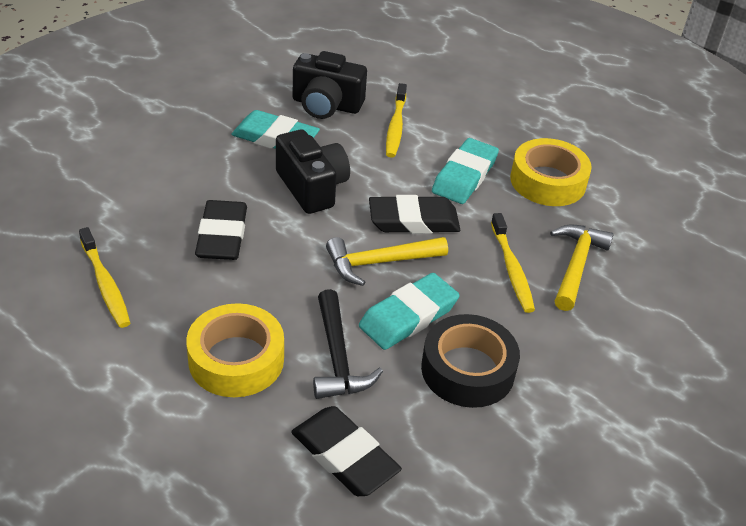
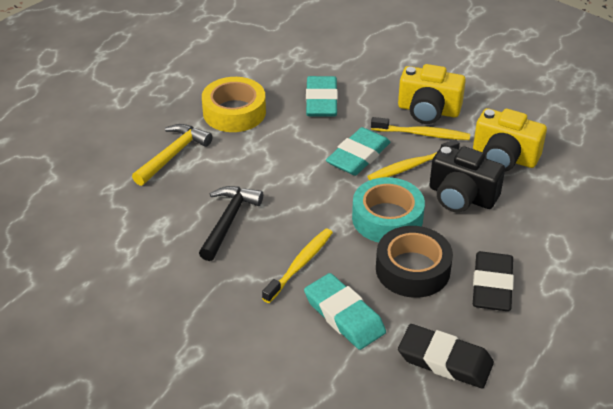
black camera: [276,129,350,214] [293,51,367,119] = 2 -> [429,145,505,213] = 1
black eraser: [195,200,247,260] [291,406,402,496] [369,195,460,234] = 3 -> [398,324,494,388] [473,251,514,311] = 2
turquoise tape: none = 0 -> [352,177,425,242] = 1
yellow camera: none = 0 -> [398,64,466,124] [473,108,547,172] = 2
yellow hammer: [326,237,448,286] [550,224,614,311] = 2 -> [132,124,212,186] = 1
yellow tape: [186,303,284,397] [510,138,592,206] = 2 -> [202,77,266,132] = 1

